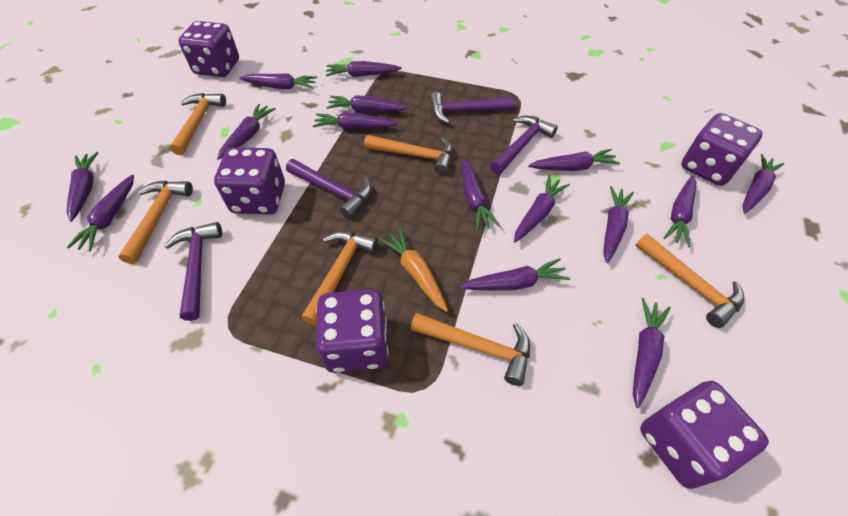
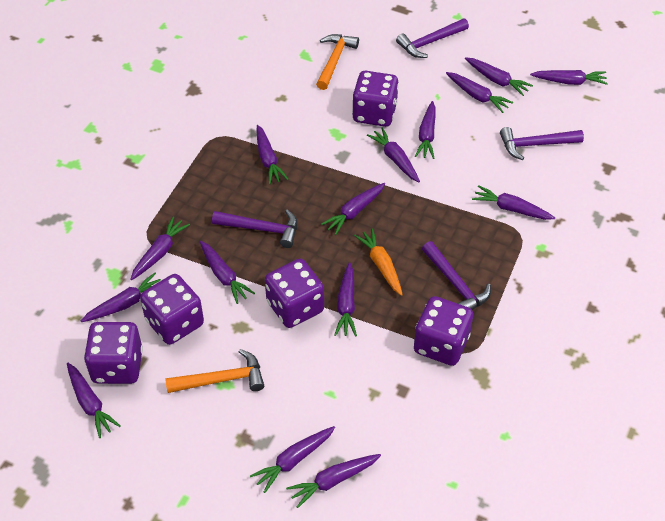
orange hammer: [118,181,193,264] [170,93,226,155] [301,231,378,326] [364,135,453,174] [411,313,530,386] [636,234,744,328] = 6 -> [165,349,264,393] [316,34,359,90] = 2

